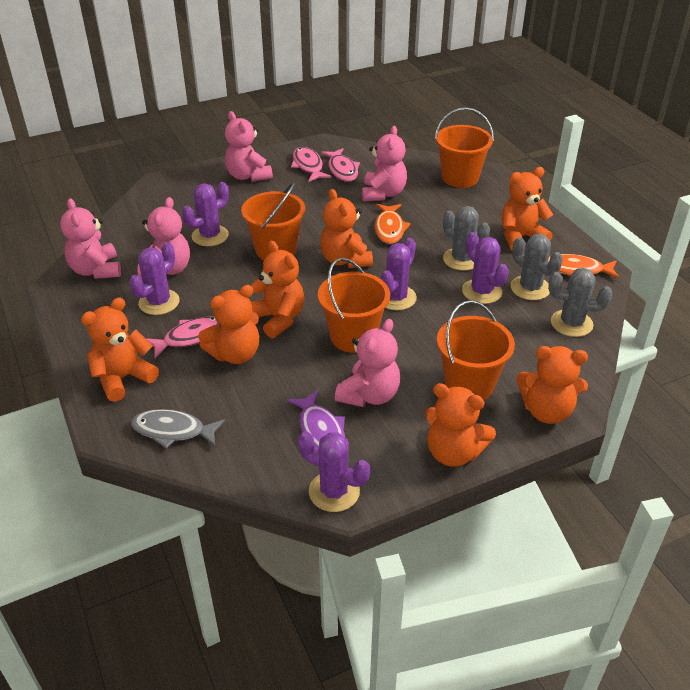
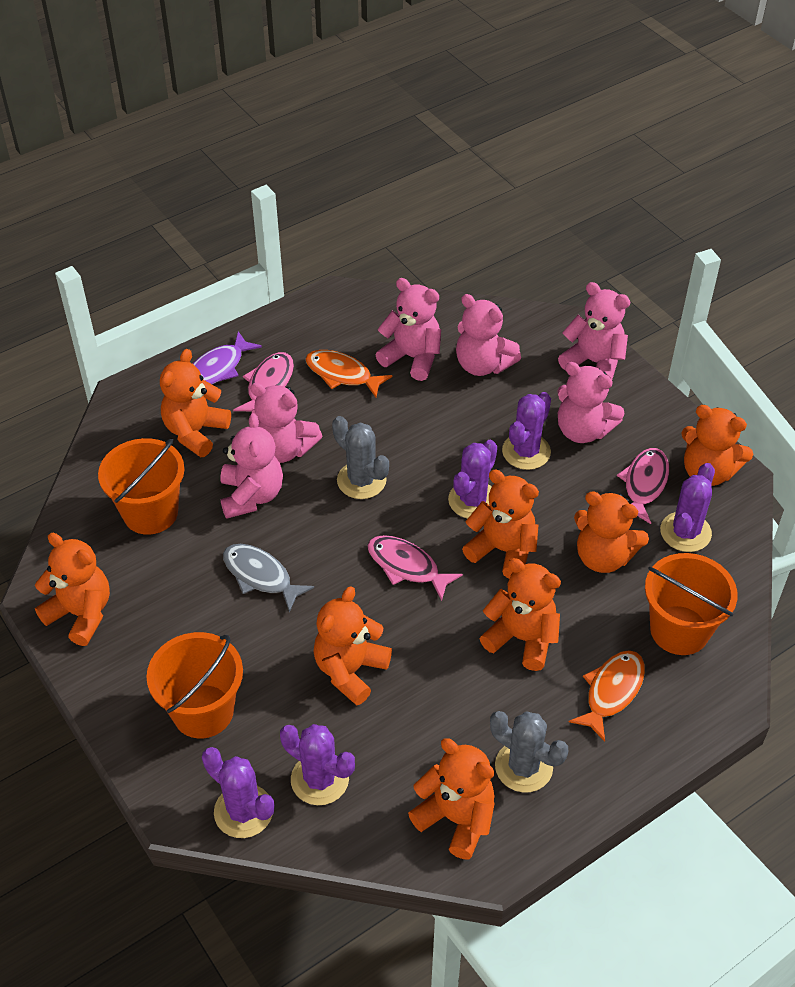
grey cactus: [443,206,490,271] [510,234,563,300] [548,268,612,337] = 3 -> [332,416,389,499] [490,711,568,792] = 2
orange bucket: [241,182,305,260] [318,258,390,353] [435,107,494,188] [437,300,515,400] = 4 -> [98,438,185,535] [147,632,243,738] [645,553,738,655] = 3
orange teddy bear: [81,298,159,402] [198,285,259,364] [251,241,304,338] [320,189,373,268] [425,383,496,467] [502,167,553,250] [516,346,588,424] = 7 -> [35,533,110,646] [160,349,231,457] [313,586,392,706] [408,738,495,859] [462,470,539,579] [480,558,561,671] [574,491,649,573] [681,405,753,486] = 8
pink teddy bear: [60,198,121,279] [138,197,190,278] [225,111,273,182] [335,319,400,407] [362,126,407,201] = 5 -> [220,413,283,519] [250,383,322,463] [376,278,441,381] [456,294,521,376] [557,362,625,443] [558,282,631,380] = 6

